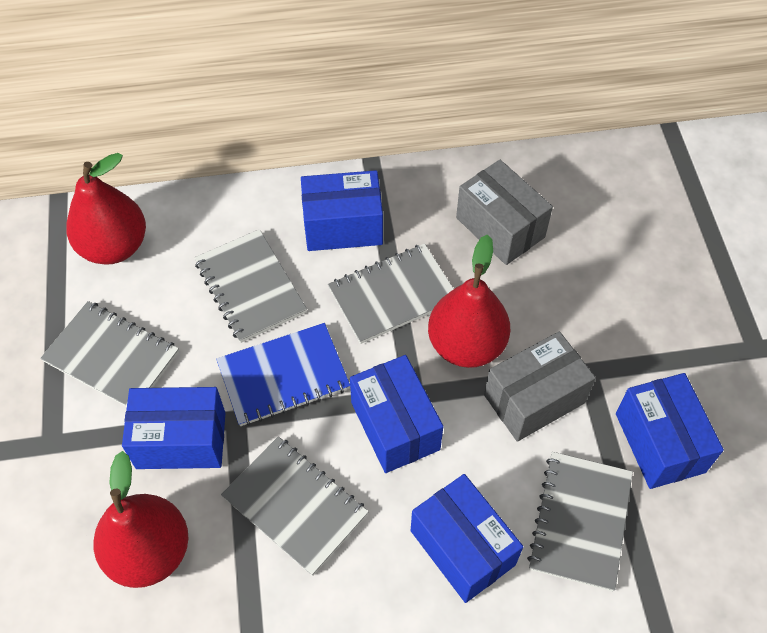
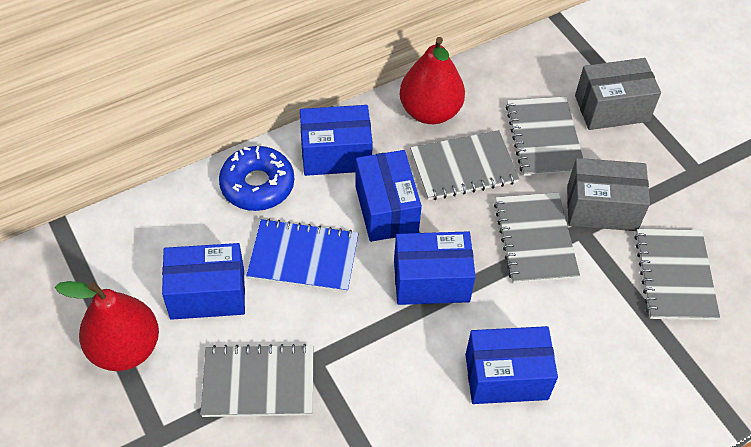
blue donut: none = 0 -> [219,146,294,211] = 1
red pear: [66,153,146,265] [94,451,188,588] [428,234,510,368] = 3 -> [55,281,159,371] [399,37,465,124] = 2

